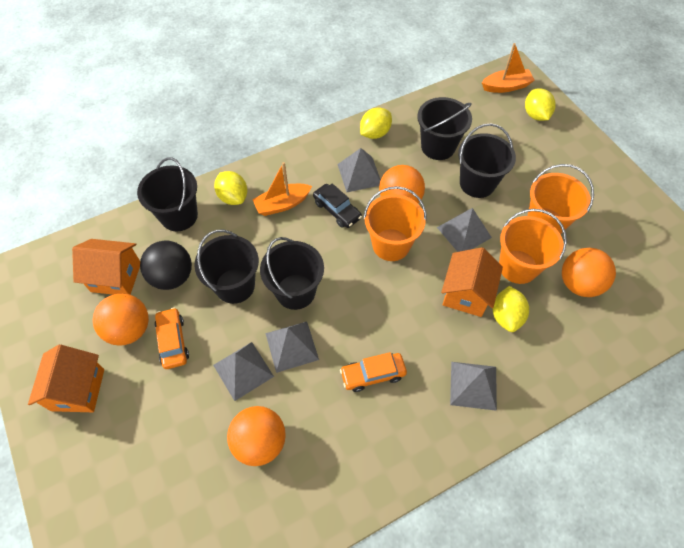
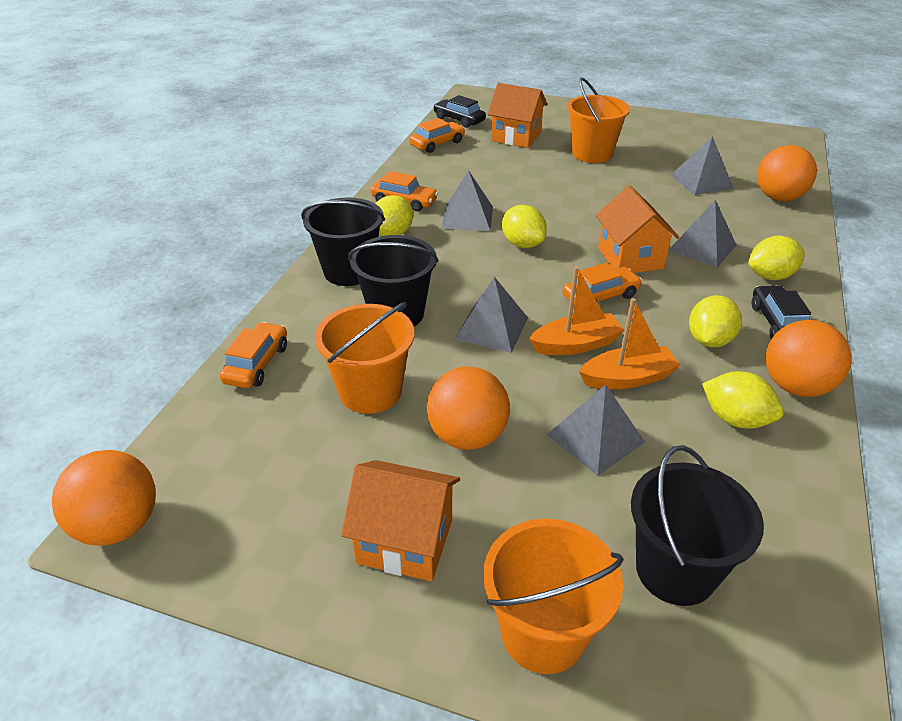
black ball: [140,241,192,290] = 1 -> none = 0
black bucket: [137,157,198,231] [194,230,259,304] [260,237,324,310] [417,97,472,160] [458,123,516,198] = 5 -> [301,197,385,286] [348,235,438,327] [631,445,764,606] = 3
black car: [313,183,362,228] = 1 -> [433,95,486,128] [752,285,811,339] = 2
orange car: [154,307,189,369] [340,352,407,392] = 2 -> [220,322,287,388] [371,171,438,212] [409,118,465,153] [563,263,642,302] = 4
yellow lemon: [214,171,247,205] [360,107,392,139] [493,286,529,332] [525,88,556,121] = 4 -> [375,195,413,236] [502,205,547,248] [689,295,742,347] [702,371,783,429] [749,236,805,280] = 5

